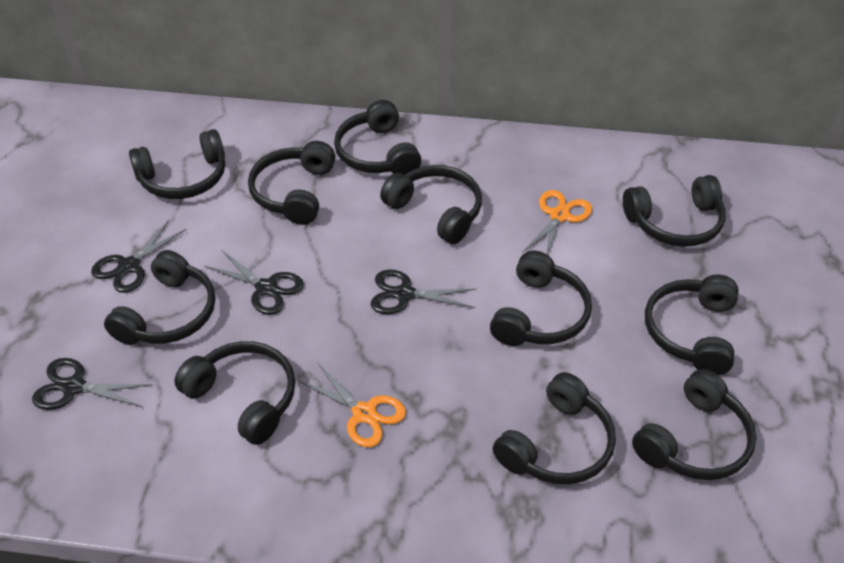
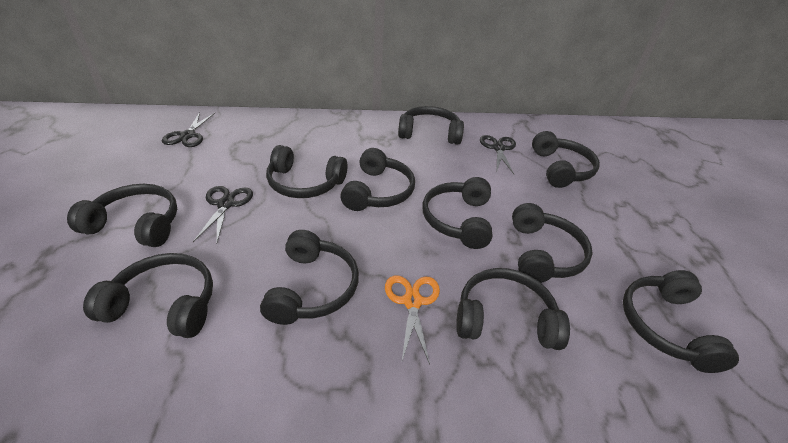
black scissors: [32,358,152,410] [91,220,187,293] [204,250,304,315] [371,269,476,314] = 4 -> [162,112,215,147] [193,186,253,244] [480,135,516,174] = 3
orange scissors: [298,362,406,447] [522,190,592,255] = 2 -> [385,276,440,365] = 1

